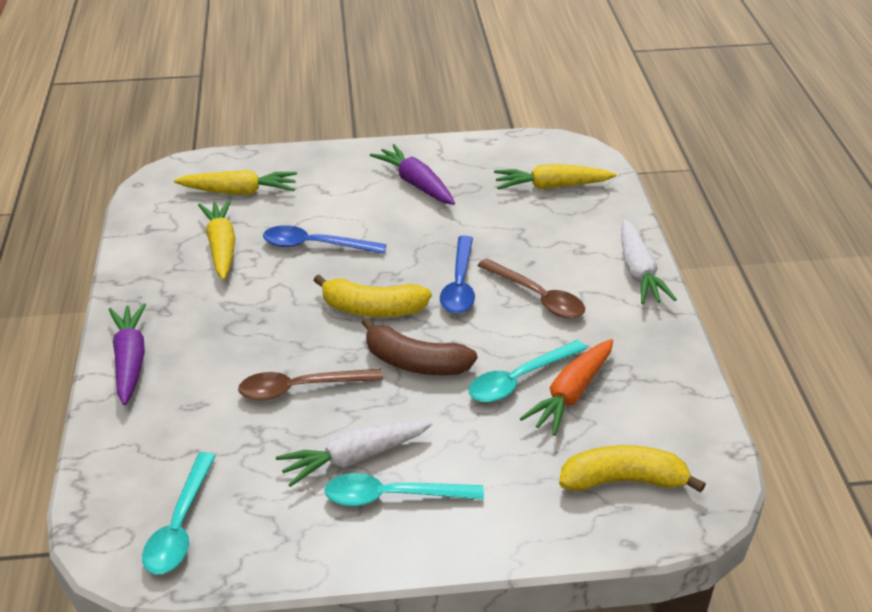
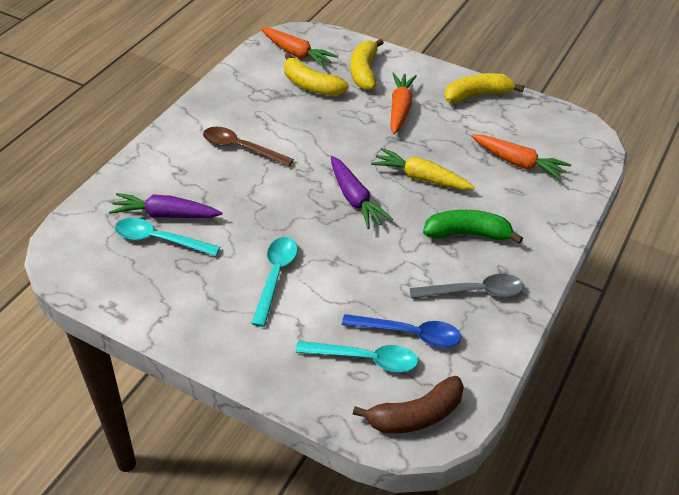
blue spoon: [263,225,387,254] [440,236,475,314] = 2 -> [342,314,461,347] = 1
brown spoon: [238,368,383,401] [478,258,585,319] = 2 -> [203,127,294,166] = 1
green banana: none = 0 -> [423,210,523,244] = 1
grey spoon: none = 0 -> [410,274,524,299] = 1
orange carrot: [520,339,613,436] = 1 -> [261,28,338,68] [390,73,417,134] [471,135,571,181] = 3
white carrot: [276,421,433,487] [622,219,677,304] = 2 -> none = 0
yellow banana: [313,275,431,317] [559,445,706,493] = 2 -> [284,53,349,96] [351,39,384,90] [444,73,524,104] = 3
yellow carrot: [174,170,297,195] [198,199,235,280] [494,164,617,189] = 3 -> [371,148,475,190] = 1

